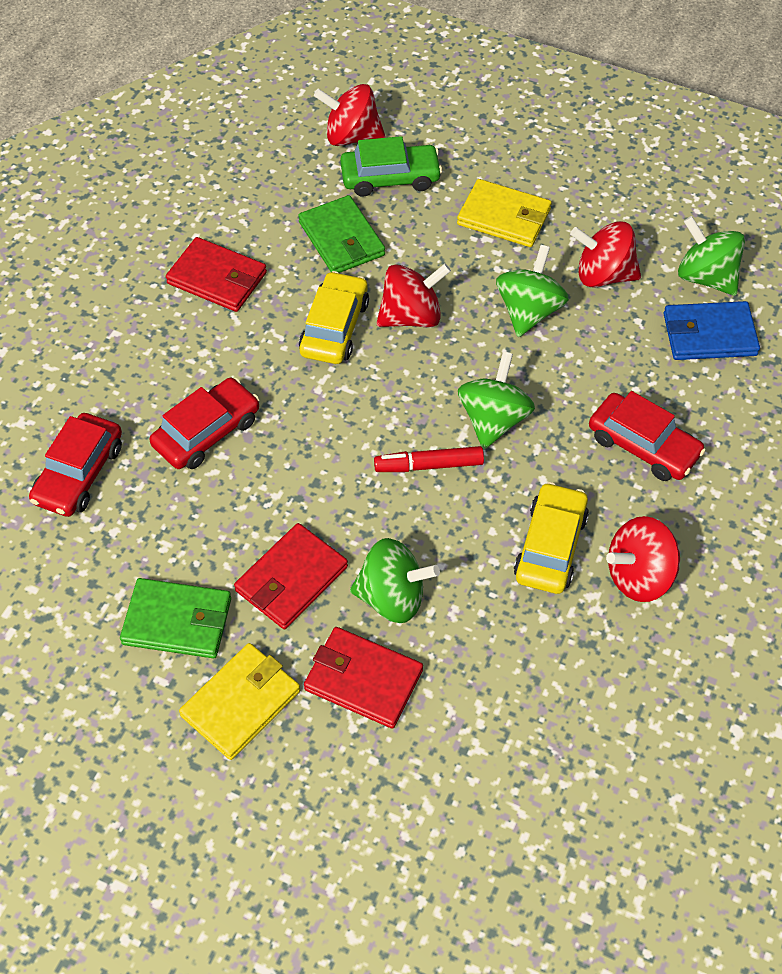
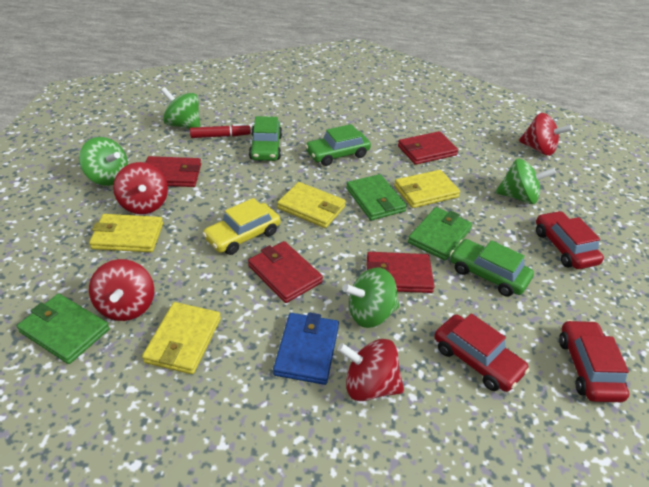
green car: [340,136,442,197] = 1 -> [249,116,282,161] [305,124,371,166] [450,239,534,297] = 3
green wallet: [120,578,231,659] [298,195,385,273] = 2 -> [17,294,110,364] [346,174,407,220] [408,207,472,260] = 3
red wallet: [166,237,267,312] [234,523,348,629] [304,627,423,729] = 3 -> [145,156,201,187] [248,241,323,303] [366,252,435,293] [398,131,458,165] = 4
yellow car: [299,271,369,364] [514,482,589,594] = 2 -> [203,198,281,255] = 1
yellow wallet: [179,643,300,760] [457,179,552,247] = 2 -> [89,214,163,252] [142,302,221,374] [277,182,346,228] [394,170,460,208] = 4

